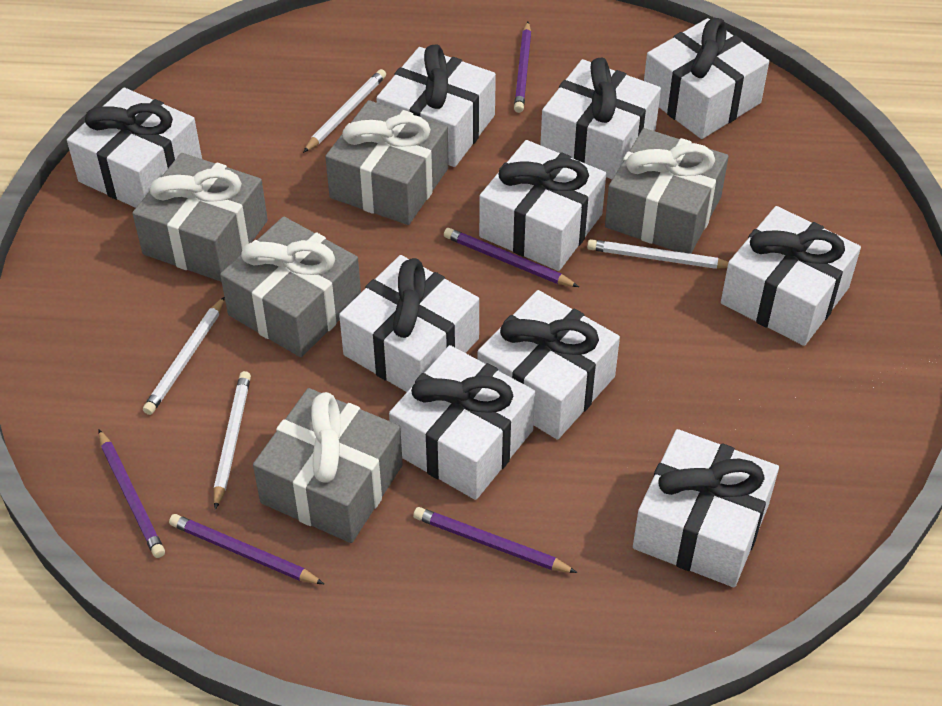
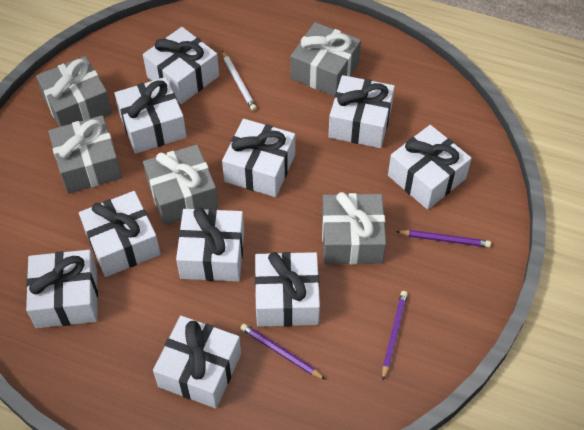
purple pencil: [98,429,165,558] [169,514,324,584] [413,507,577,573] [444,228,579,287] [514,22,531,113] = 5 -> [240,324,326,380] [382,291,408,380] [396,230,491,247] = 3
white pencil: [143,297,225,415] [214,371,251,510] [303,69,386,153] [587,239,728,269] = 4 -> [222,51,257,111] = 1

